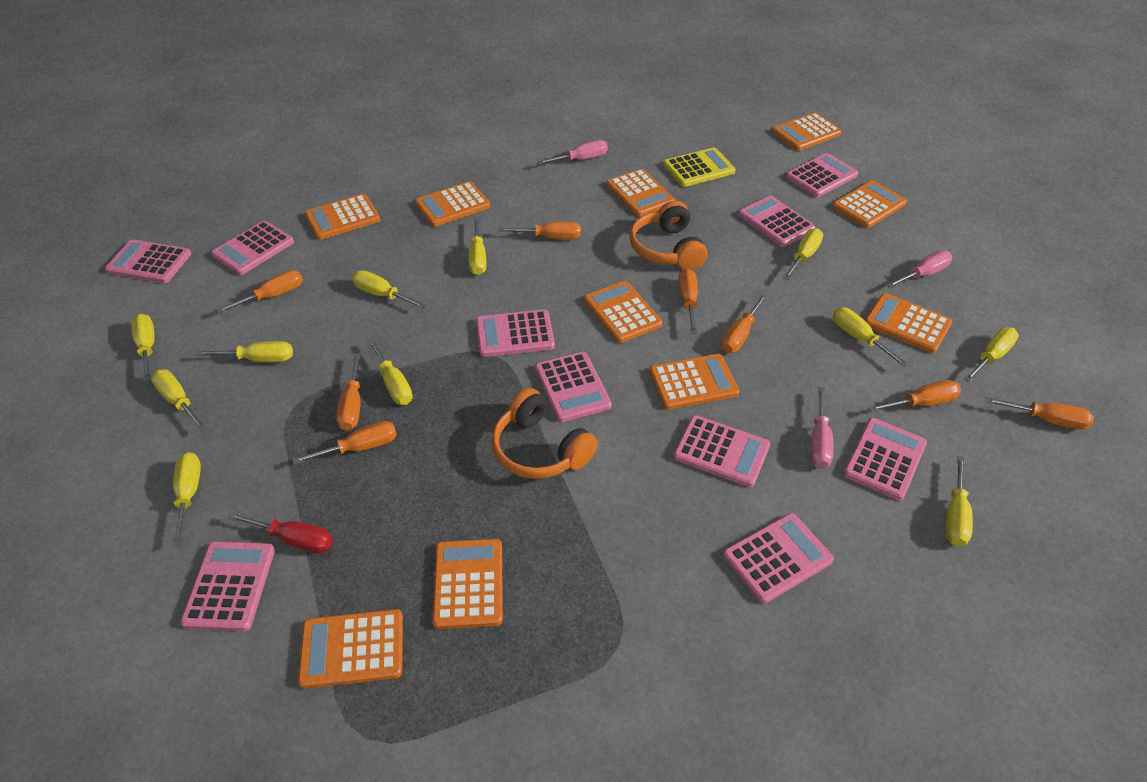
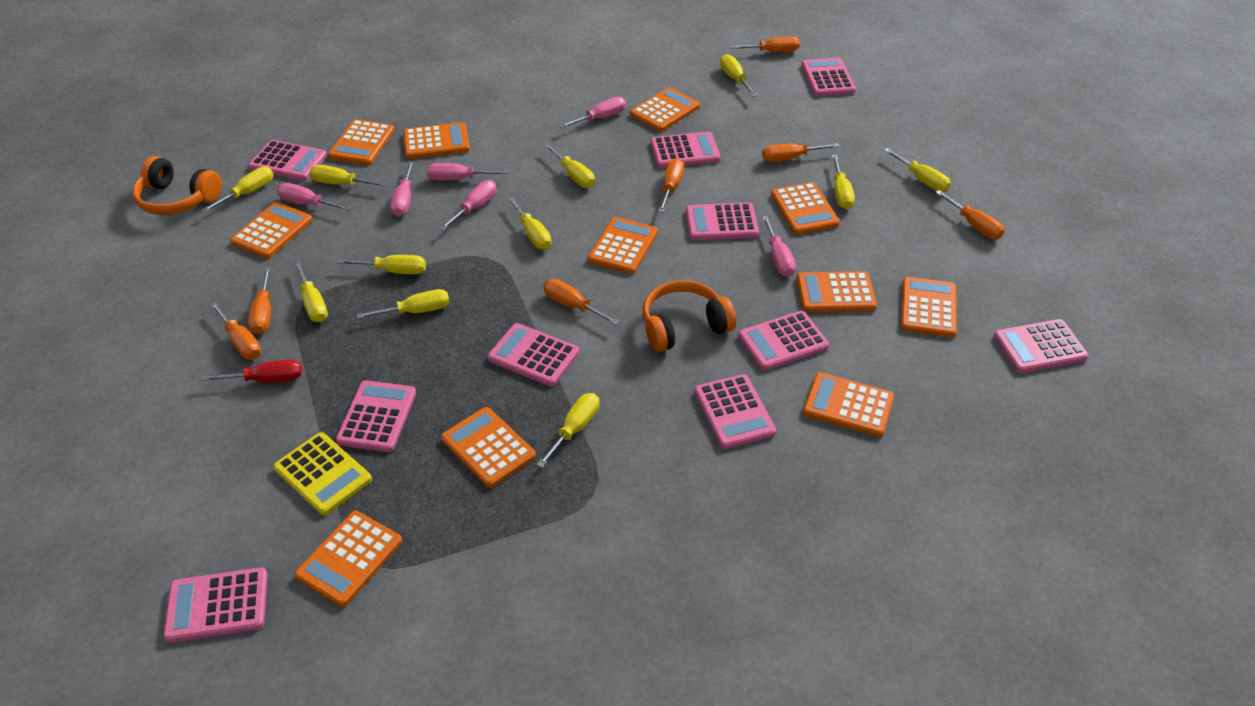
orange calculator: [298,609,403,689] [305,194,380,240] [415,181,490,227] [432,539,503,629] [584,281,662,343] [606,169,675,217] [649,354,740,410] [772,112,842,151] [832,180,907,228] [865,293,952,353] = 10 -> [230,202,313,259] [295,511,402,607] [328,119,394,165] [403,122,470,159] [441,407,536,488] [588,217,658,274] [630,87,700,132] [771,182,840,234] [796,271,877,312] [803,372,894,437] [901,277,957,337] = 11
orange screwdriver: [217,270,303,313] [292,421,397,464] [336,353,361,431] [499,222,581,239] [678,269,698,334] [721,294,767,353] [868,380,961,412] [985,397,1094,430] = 8 -> [210,302,261,359] [248,267,271,334] [543,279,620,325] [658,158,684,213] [730,36,800,52] [762,143,839,162] [935,190,1005,239] = 7
pink screwdriver: [537,140,608,165] [810,387,834,469] [886,250,952,288] = 3 -> [276,183,352,211] [390,161,414,217] [427,163,509,180] [439,180,497,231] [559,97,626,128] [762,216,796,277] = 6

